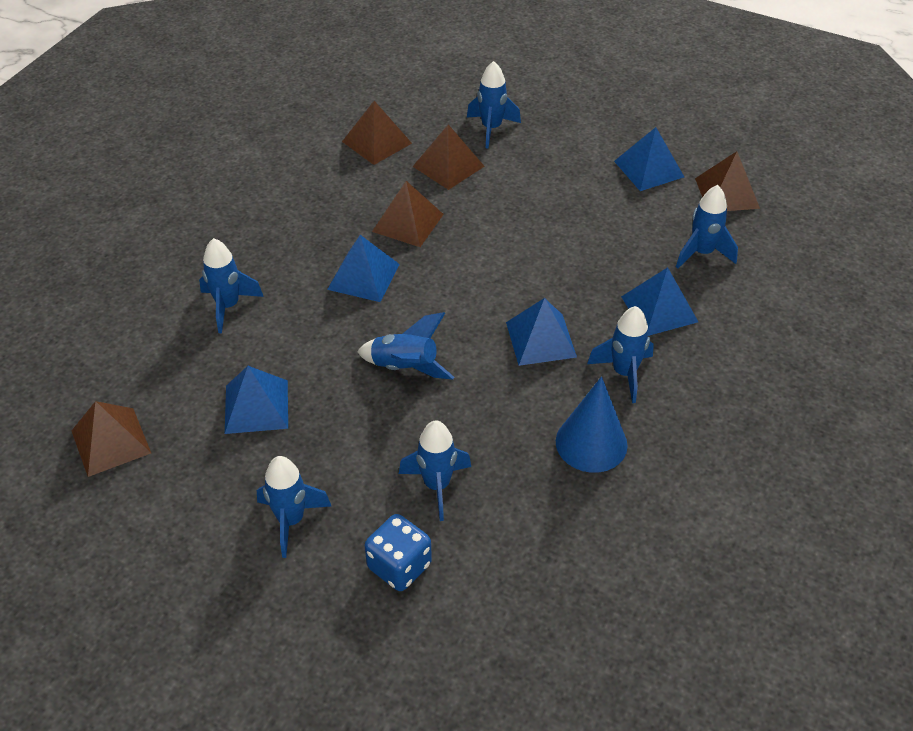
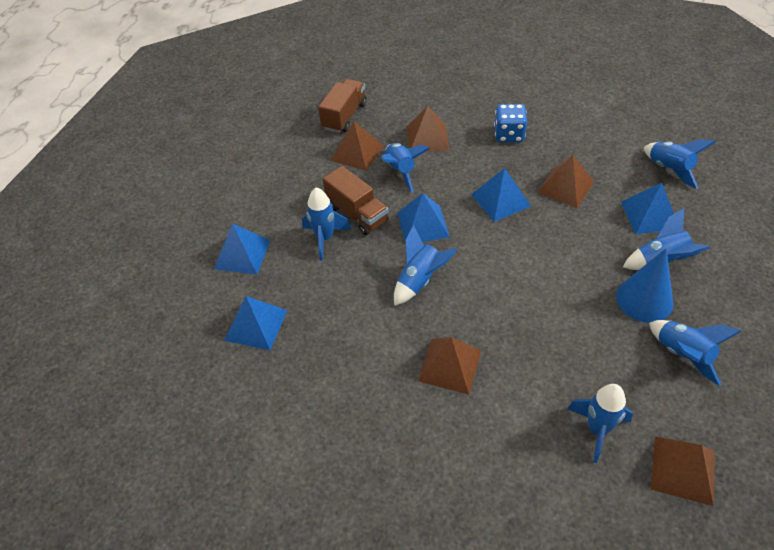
brown truck: none = 0 -> [318,79,367,133] [323,166,389,235] = 2

